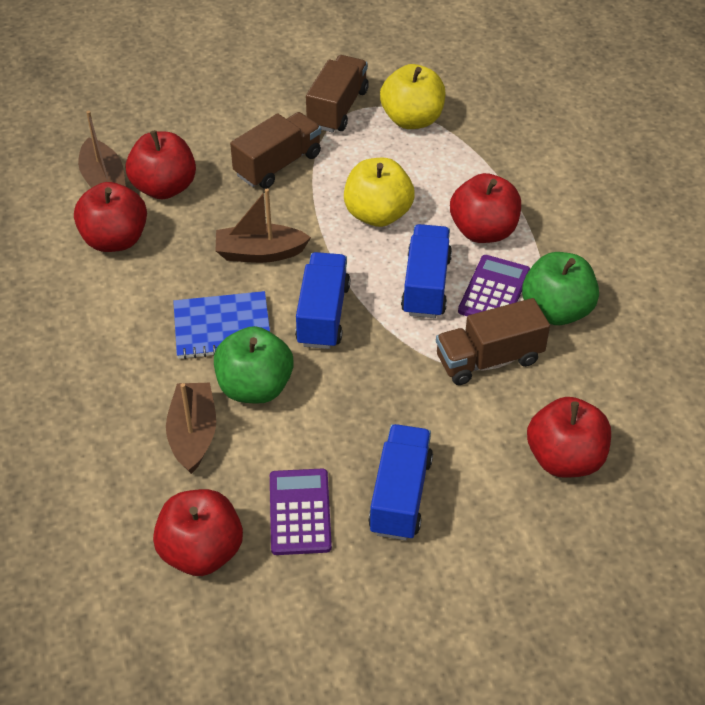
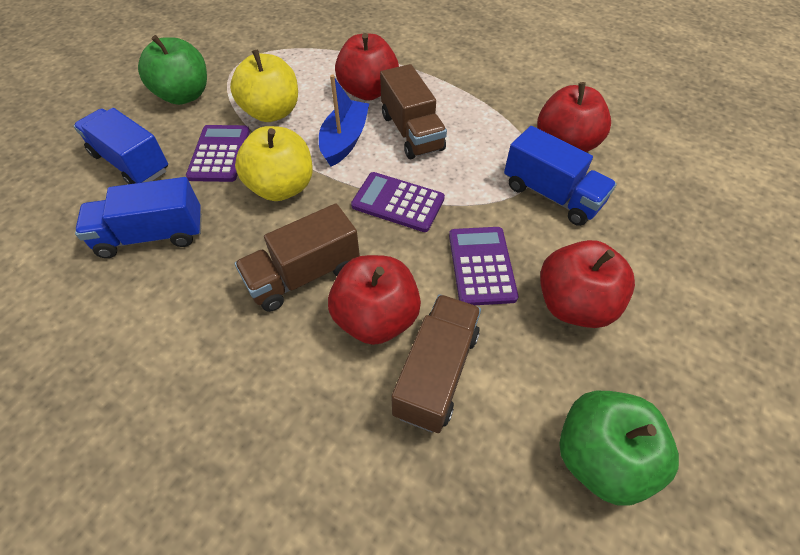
blue boat: none = 0 -> [319,75,369,167] = 1
blue notebook: [173,291,270,359] = 1 -> none = 0
brown boat: [78,111,126,188] [166,383,216,474] [216,189,311,263] = 3 -> none = 0
purple calculator: [270,469,332,555] [458,255,530,316] = 2 -> [186,125,250,182] [351,172,445,232] [449,227,518,305] = 3
red apple: [74,182,147,252] [126,130,196,199] [153,489,243,576] [450,173,521,243] [527,397,611,478] = 5 -> [328,255,421,345] [335,33,399,100] [537,82,611,152] [540,240,635,328] = 4

